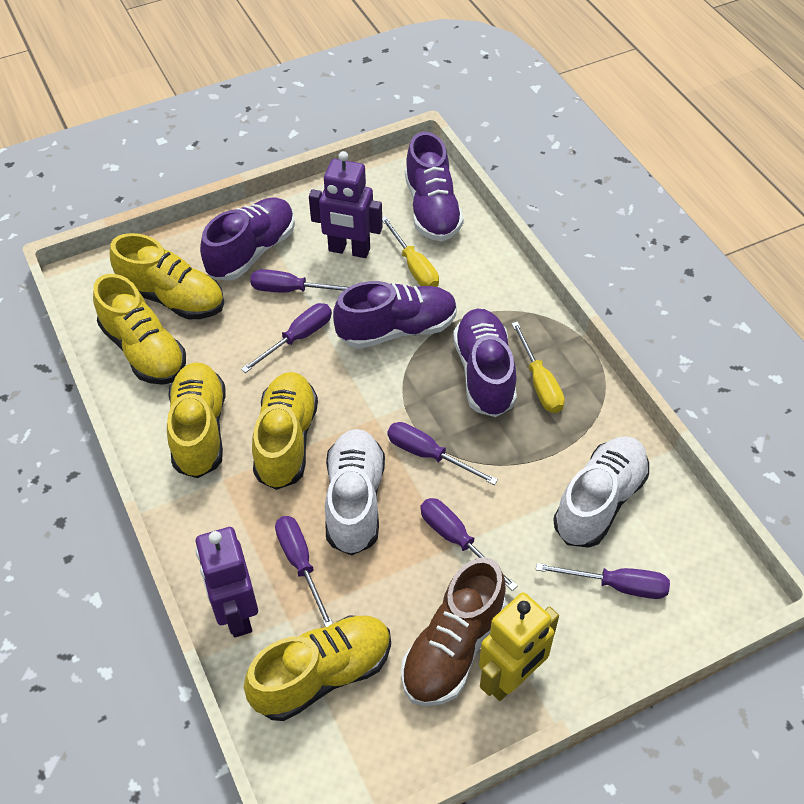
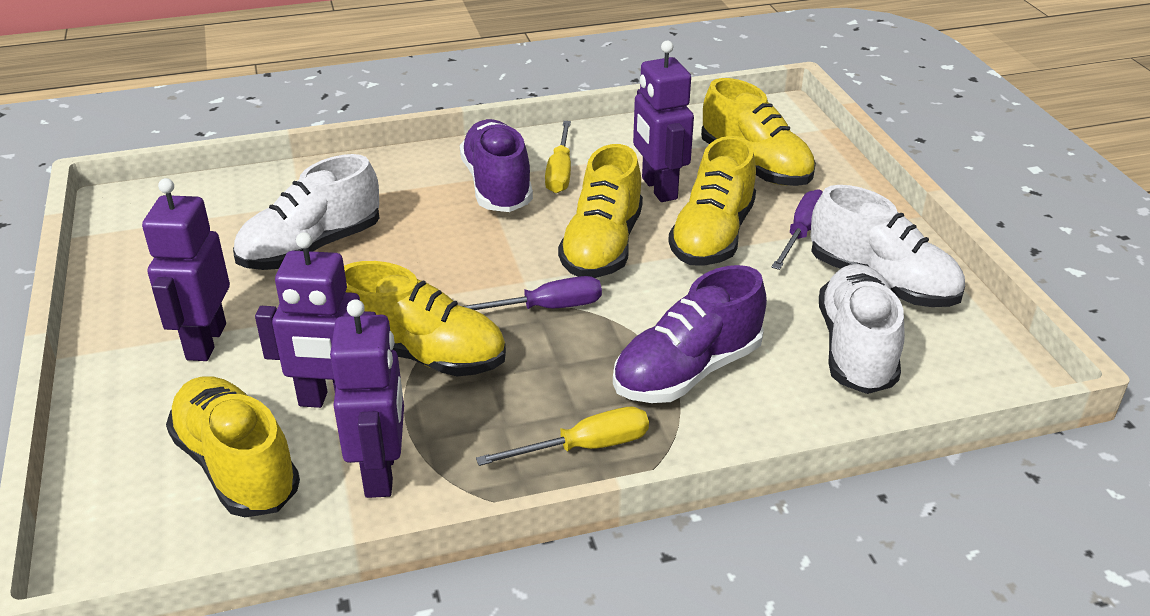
brown shoe: [401,557,506,706] = 1 -> none = 0
purple robot: [196,527,258,637] [309,151,383,258] = 2 -> [142,178,230,361] [255,232,376,408] [330,299,404,498] [633,41,694,202] = 4
purple screwdriver: [241,303,332,373] [250,269,349,293] [275,516,333,627] [387,422,498,485] [420,498,518,591] [536,563,670,599] = 6 -> [463,276,602,310] [771,189,823,270] = 2
purple shoe: [200,197,295,281] [333,281,457,349] [405,132,464,241] [453,309,517,417] = 4 -> [460,119,533,212] [613,265,767,403] = 2
white shoe: [325,429,385,556] [553,436,649,548] = 2 -> [233,154,379,270] [810,185,965,307] [819,264,905,394] = 3
yellow robot: [479,592,559,701] = 1 -> none = 0

